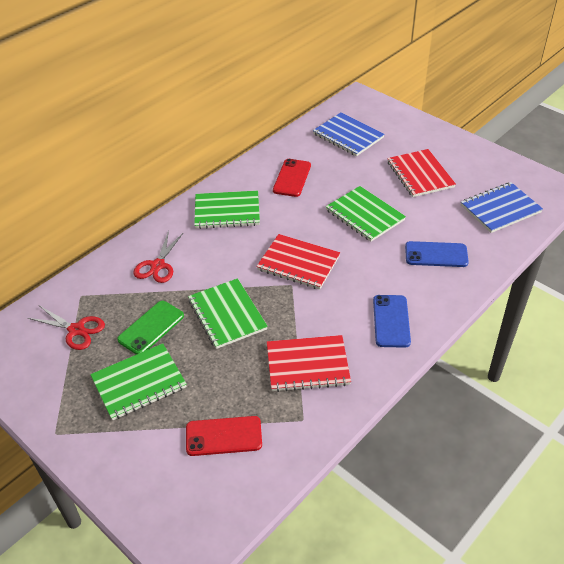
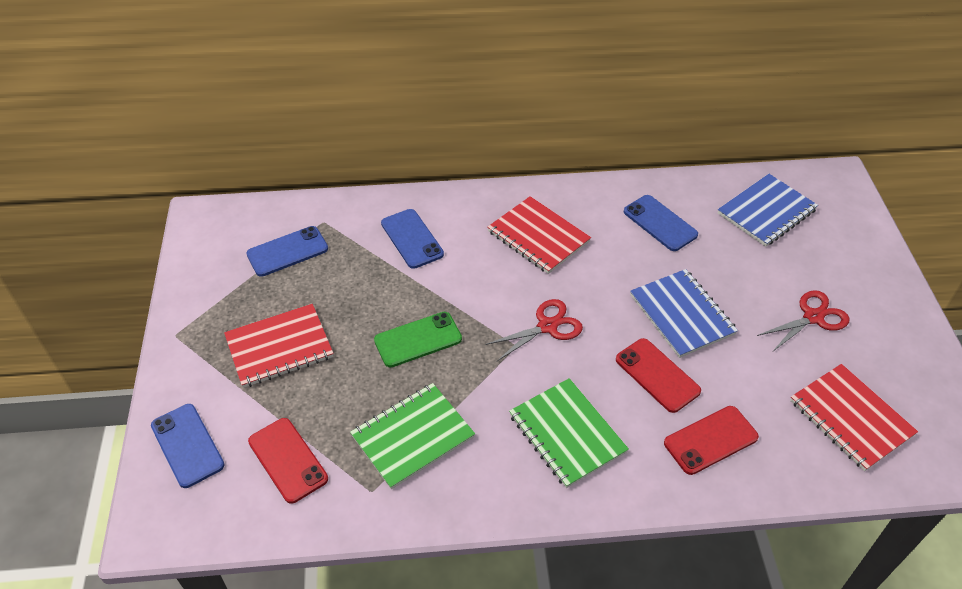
blue phone: [373,295,411,348] [405,241,469,267] = 2 -> [151,404,225,488] [246,226,328,277] [381,209,444,269] [624,195,698,251] = 4
green notebook: [90,343,187,420] [188,278,268,349] [194,191,260,229] [326,186,406,242] = 4 -> [350,383,475,489] [509,378,629,488] = 2
red phone: [186,416,262,456] [273,159,311,197] = 2 -> [248,418,328,504] [616,338,701,413] [664,406,759,475] = 3

